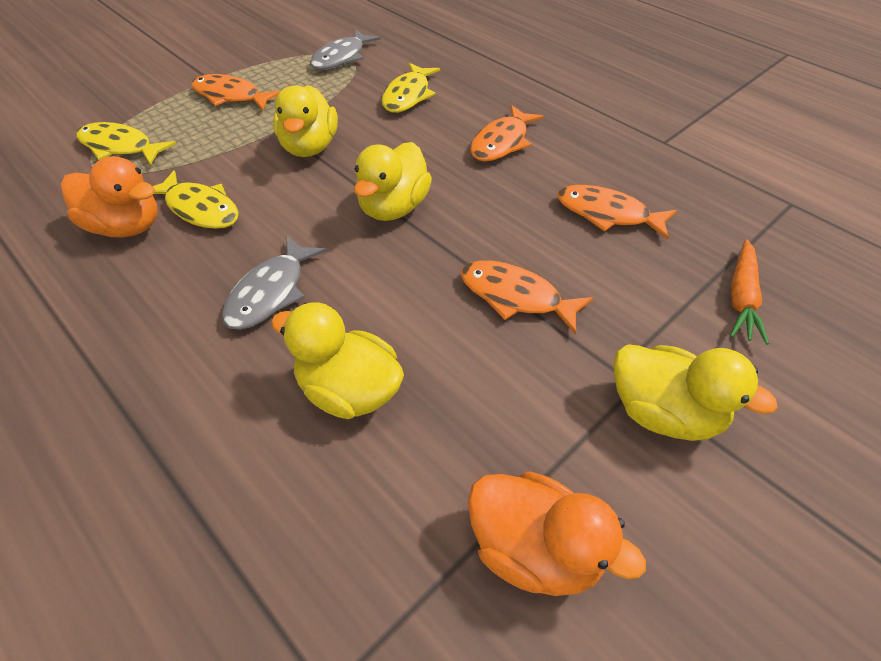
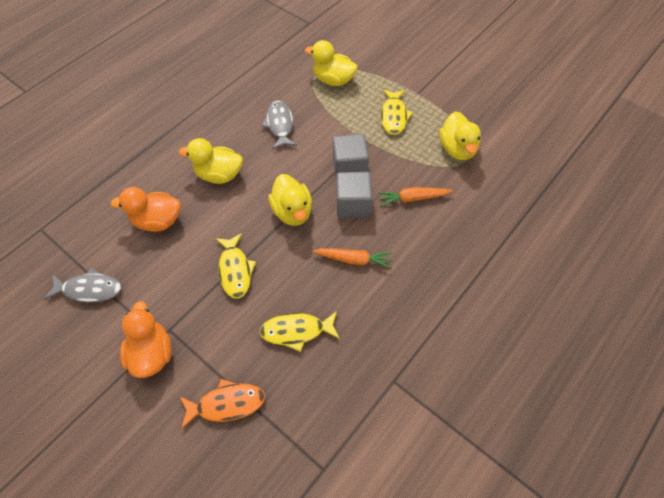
grey cube: none = 0 -> [332,134,369,177] [336,172,373,218] = 2
orange carrot: [730,239,769,345] = 1 -> [313,248,392,268] [378,187,453,207] = 2
orange fish: [191,74,281,111] [461,260,593,335] [470,105,544,162] [557,185,677,240] = 4 -> [180,379,265,429] = 1

